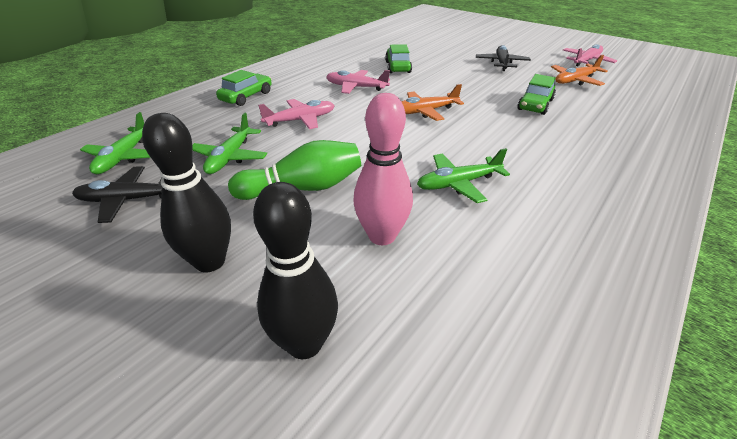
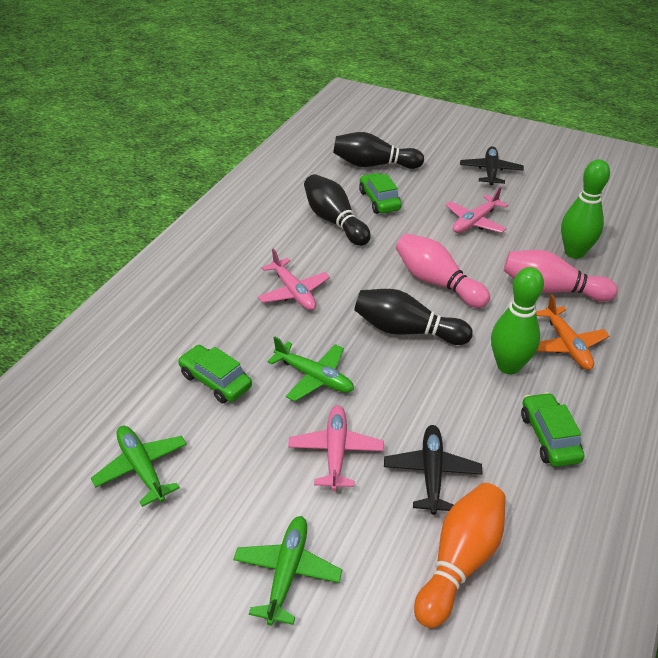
black bowling pin: [142,113,231,272] [253,182,338,359] = 2 -> [304,174,371,246] [333,132,424,169] [354,289,473,345] = 3
green bowling pin: [228,140,361,200] = 1 -> [491,267,544,374] [561,159,610,259] = 2
orange bowling pin: none = 0 -> [414,483,506,628] = 1
orange plane: [401,84,464,121] [551,55,608,86] = 2 -> [536,294,609,370] = 1
pink bowling pin: [353,93,413,245] = 1 -> [396,234,490,308] [503,250,618,302] = 2

